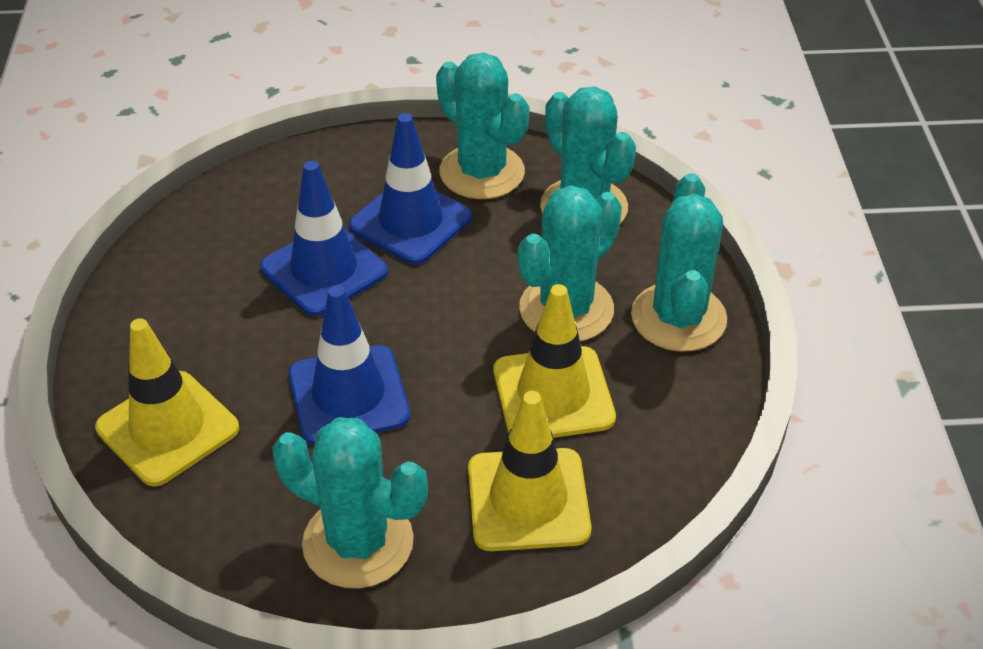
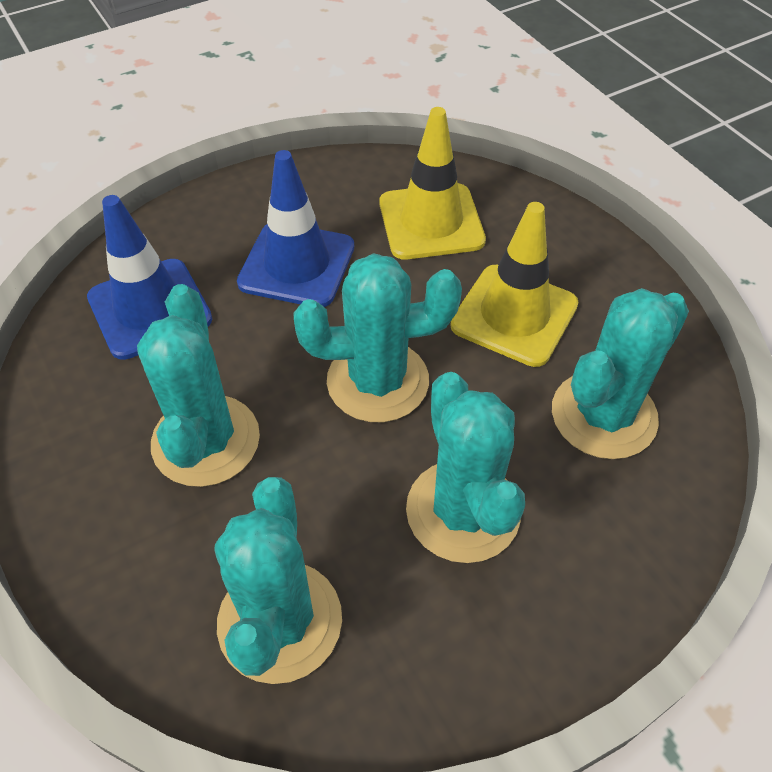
blue traffic cone: [260,161,388,316] [289,285,410,445] [349,113,472,265] = 3 -> [87,195,212,360] [237,150,354,307] = 2
yellow traffic cone: [95,318,239,486] [468,391,591,551] [493,284,616,438] = 3 -> [380,107,486,260] [451,202,578,367] = 2

